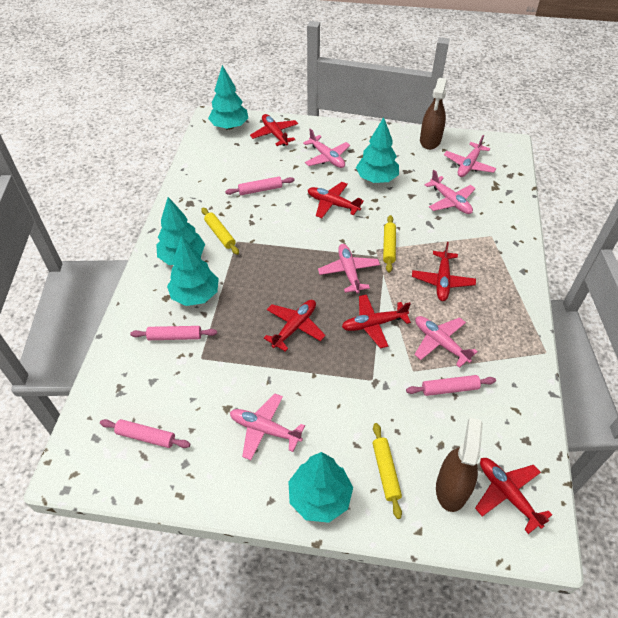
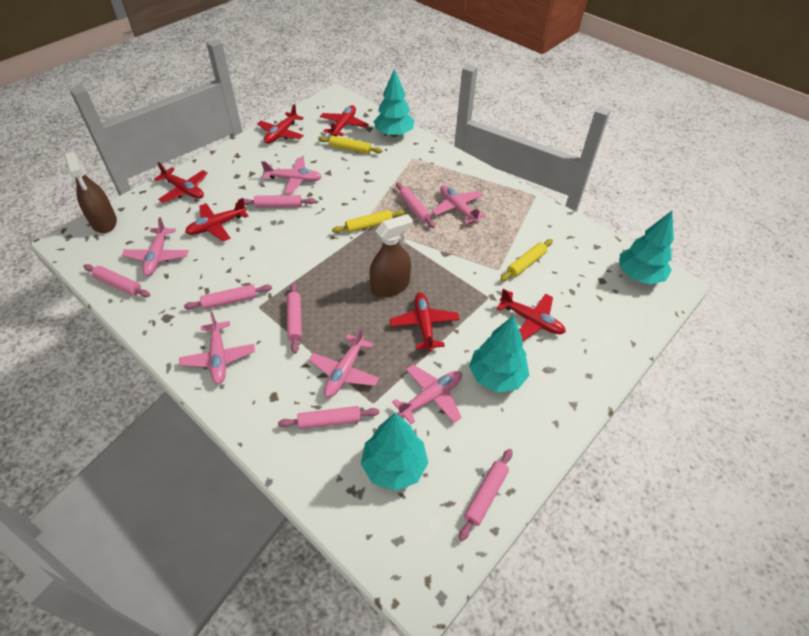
pink rolling pin: [100,419,190,448] [130,326,217,340] [225,177,295,195] [406,375,496,396] = 4 -> [83,264,150,297] [184,284,272,309] [244,195,316,208] [278,406,379,429] [287,283,302,354] [396,182,435,228] [459,449,513,541] = 7
turquoise tree: [157,197,205,265] [167,235,219,306] [208,65,248,129] [288,452,353,523] [356,117,399,183] = 5 -> [361,413,428,491] [373,69,414,137] [469,315,529,393] [619,211,674,284] = 4

